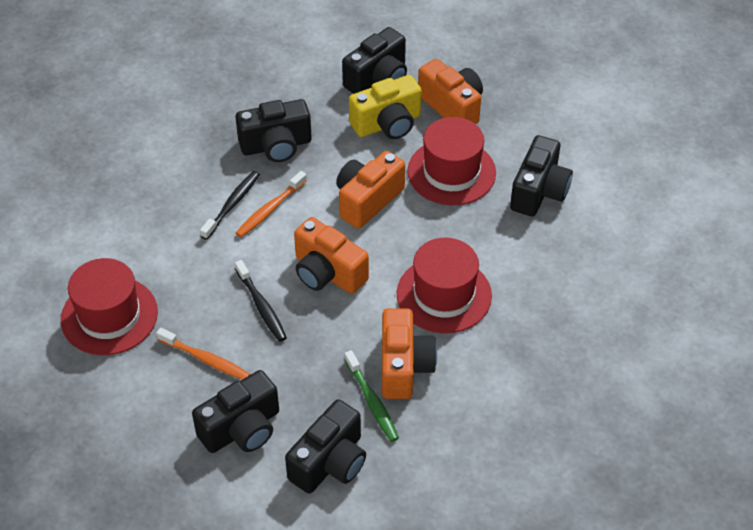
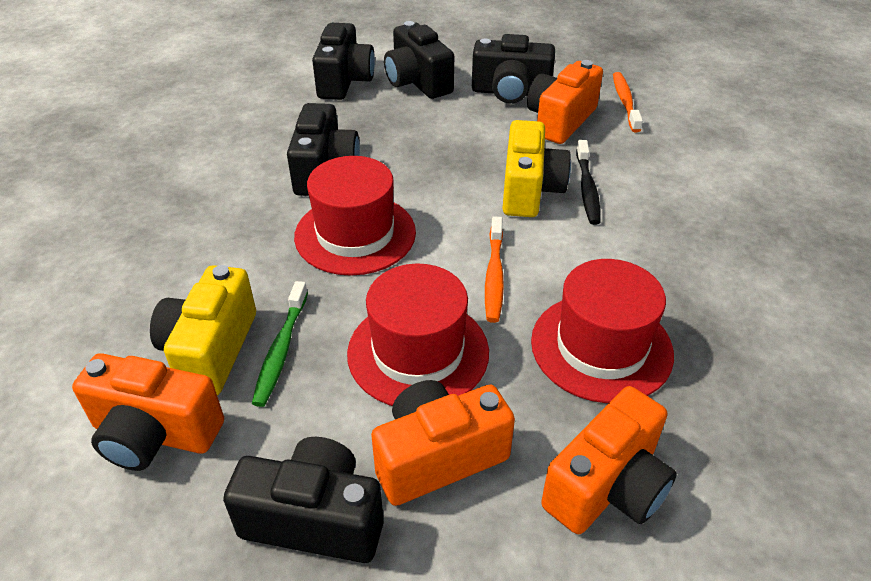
black toothbrush: [200,171,260,240] [235,260,287,342] = 2 -> [576,140,600,225] = 1
yellow camera: [349,75,422,139] = 1 -> [150,265,256,395] [502,120,571,217] = 2

